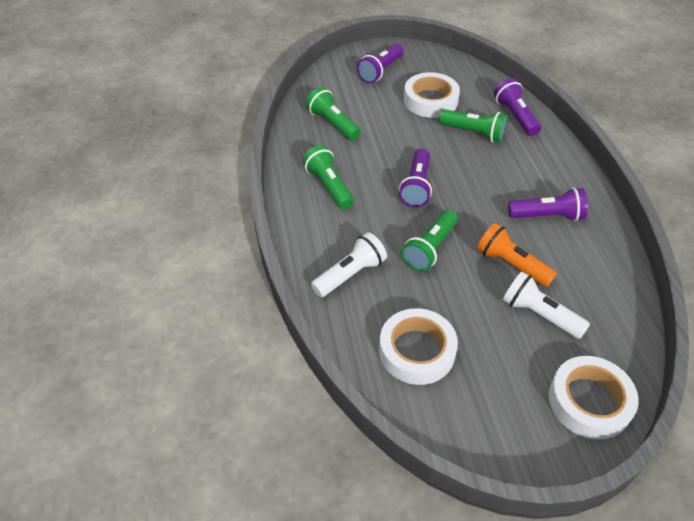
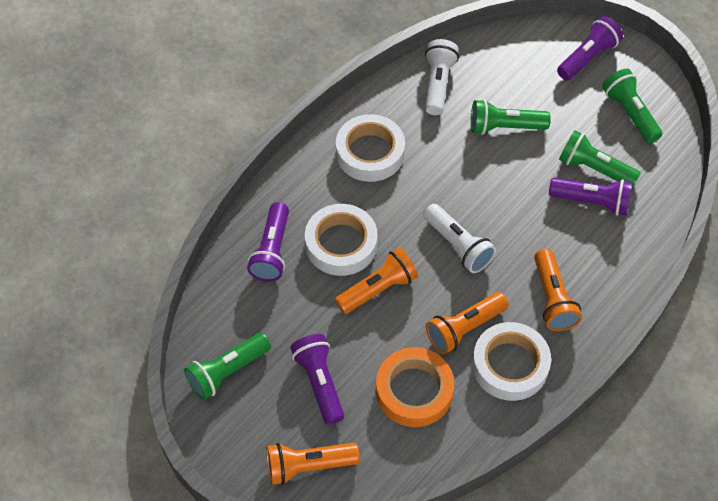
orange flashlight: [477,223,557,287] = 1 -> [266,443,360,485] [335,248,418,314] [426,292,509,354] [534,249,582,331] = 4
orange tape: none = 0 -> [376,347,454,427] = 1

